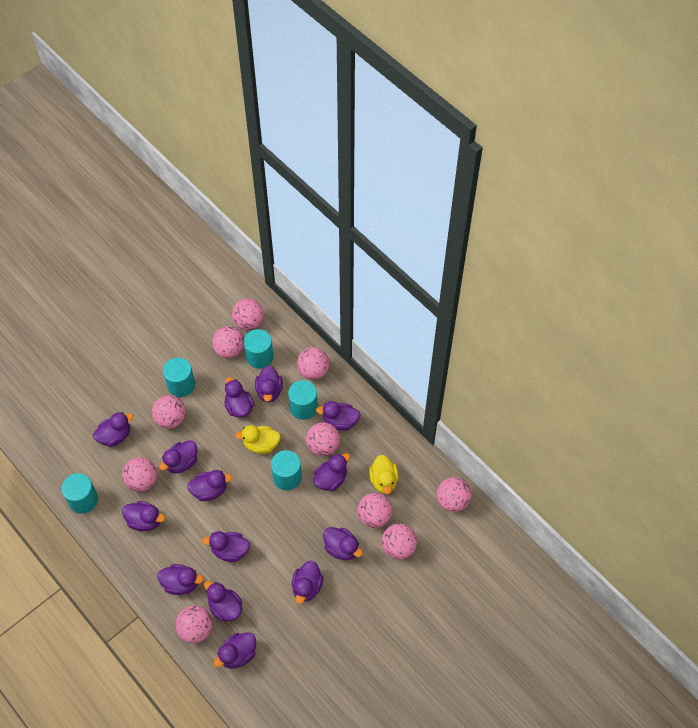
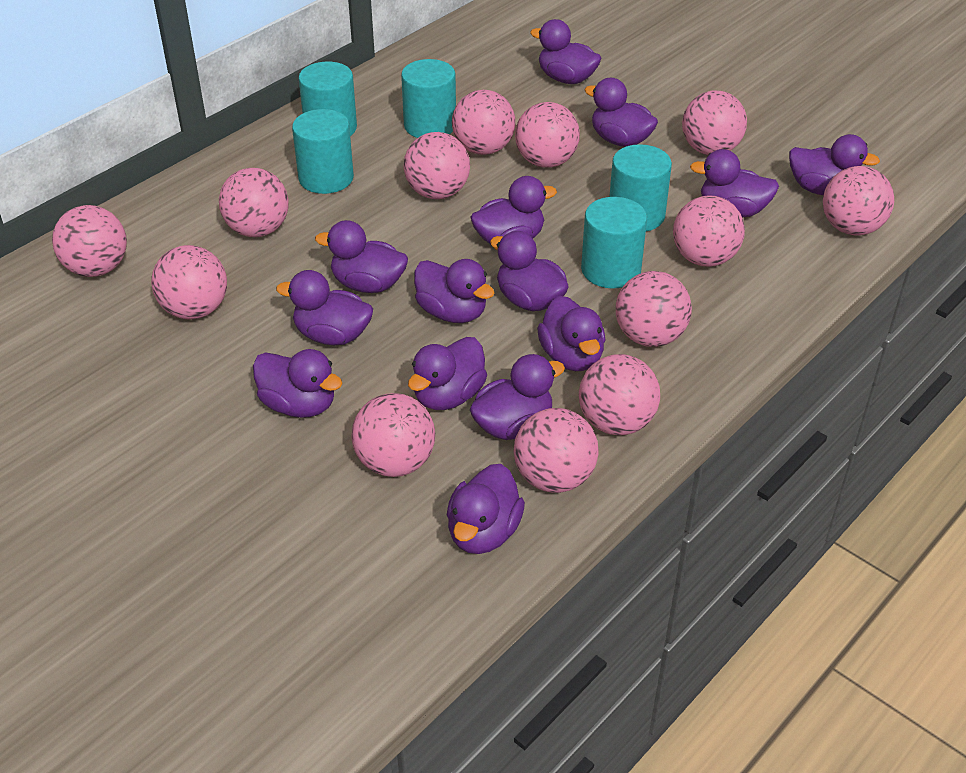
pink ball: [122,457,157,492] [152,395,186,429] [176,605,213,643] [212,326,244,358] [232,299,264,330] [297,347,329,380] [306,422,340,456] [357,493,393,528] [382,524,417,559] [437,477,472,512] = 10 -> [52,205,127,277] [151,245,227,319] [219,168,289,237] [351,393,435,477] [404,132,470,199] [452,90,515,155] [514,408,598,493] [515,102,580,168] [579,354,660,435] [616,271,692,347] [673,195,745,267] [682,91,747,155] [823,166,894,235] = 13
yellow duck: [235,425,281,454] [369,455,399,494] = 2 -> none = 0

